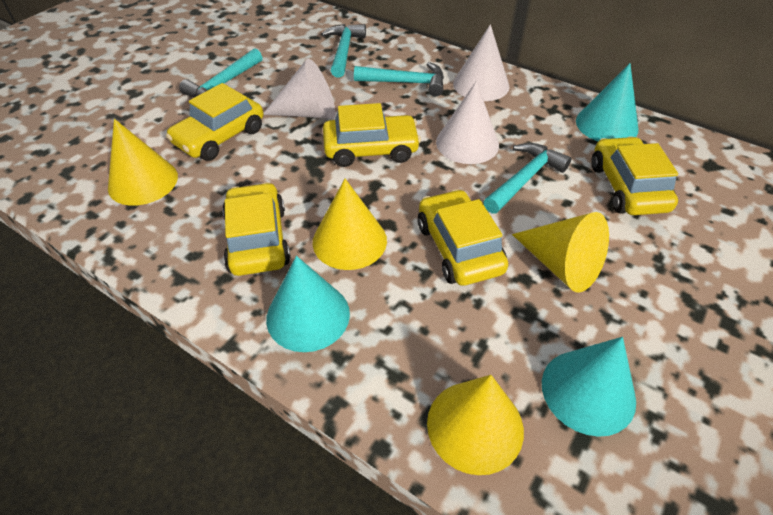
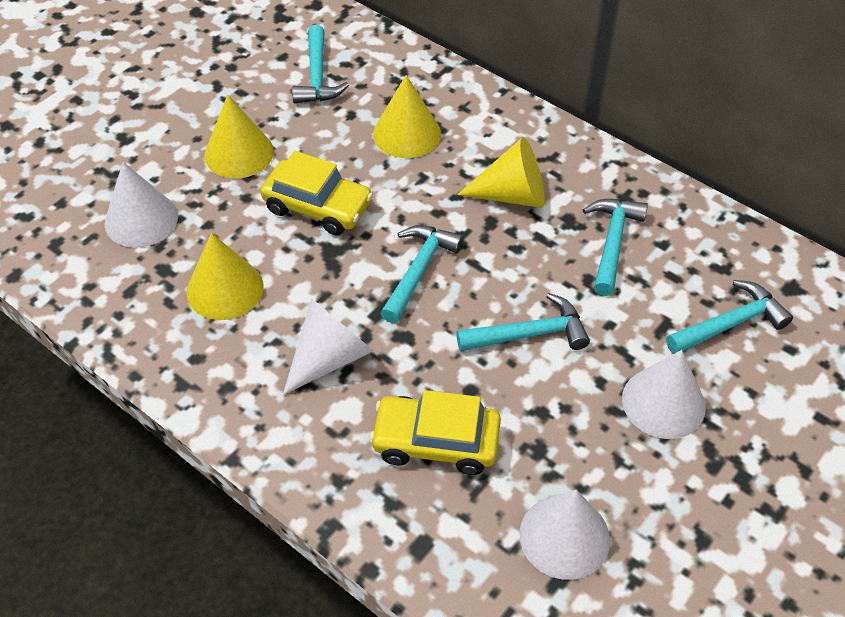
turquoise cone: [266,256,350,352] [542,337,636,437] [576,63,638,141] = 3 -> none = 0
turquoise hammer: [179,48,263,97] [321,24,366,77] [354,62,444,96] [483,143,572,214] = 4 -> [292,25,349,103] [380,225,464,323] [456,293,590,351] [583,199,648,296] [666,280,793,354] = 5
white cone: [263,59,335,118] [436,81,499,164] [453,24,510,101] = 3 -> [104,162,178,248] [283,298,373,395] [519,490,610,580] [622,350,706,439] = 4
yellow car: [166,83,263,161] [222,182,291,276] [323,103,421,167] [418,189,508,286] [591,136,678,215] = 5 -> [260,151,373,235] [370,390,501,475] = 2

